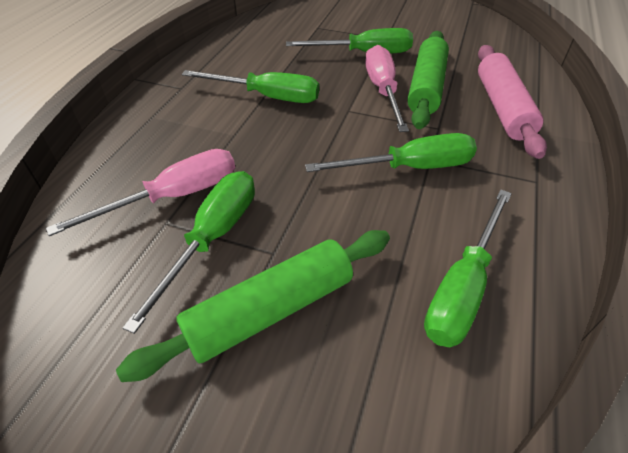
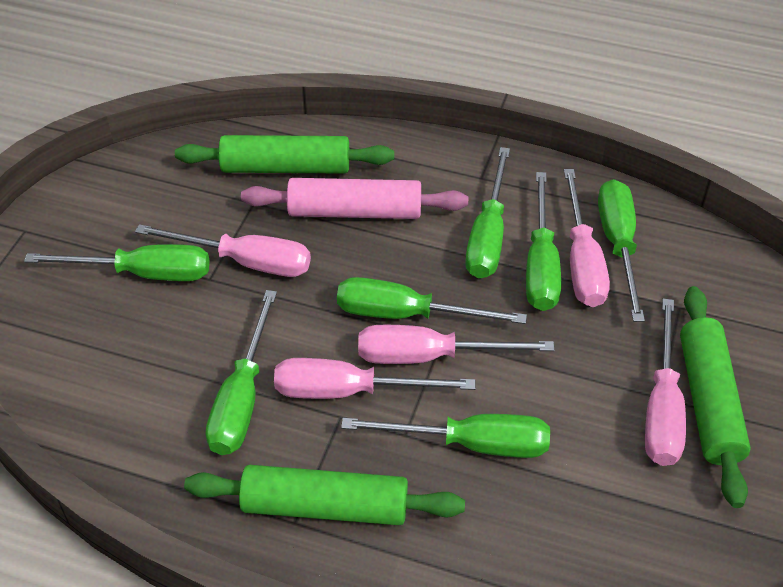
green rolling pin: [116,230,390,382] [407,31,449,129] = 2 -> [175,135,394,174] [184,465,465,525] [680,286,751,508] = 3
green screwdriver: [123,171,255,334] [182,70,319,103] [286,28,413,53] [305,133,477,172] [424,190,512,347] = 5 -> [24,244,209,281] [206,290,277,455] [337,277,527,324] [341,414,550,458] [465,147,510,278] [526,172,561,311] [598,179,645,322] = 7
pink screwdriver: [46,149,235,236] [365,45,409,132] = 2 -> [135,224,311,277] [274,358,475,399] [358,325,555,364] [564,169,610,307] [645,298,686,466] = 5

